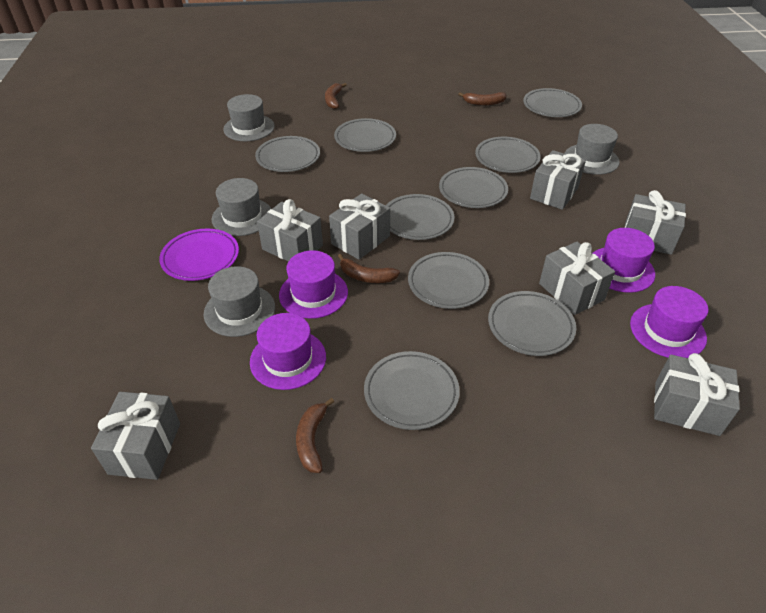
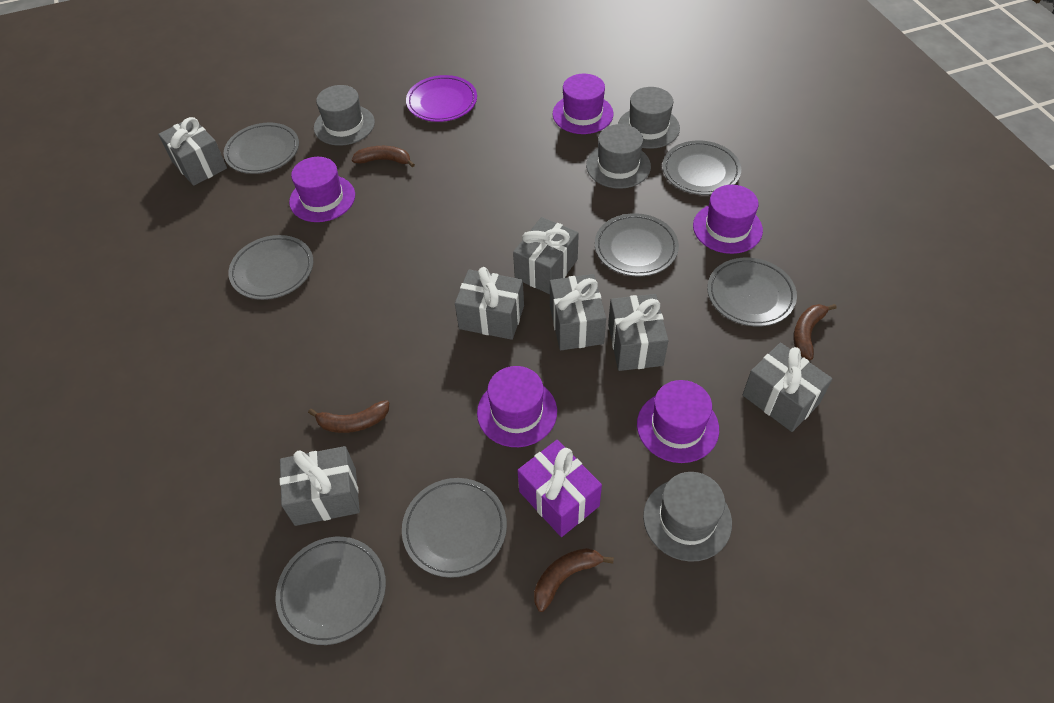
grey plate: [255,136,320,172] [334,118,396,152] [364,351,460,430] [386,194,454,240] [408,252,489,309] [439,167,508,208] [475,137,541,173] [488,291,576,356] [523,88,582,117] = 9 -> [223,123,299,174] [228,235,313,300] [275,537,386,645] [402,478,507,578] [595,213,679,276] [662,141,741,195] [707,258,797,327] = 7
purple gift: none = 0 -> [517,440,602,537] = 1
purple hat: [250,313,326,390] [279,250,348,319] [593,228,655,293] [630,286,708,358] = 4 -> [289,157,355,222] [477,366,557,447] [553,74,614,134] [637,380,719,463] [693,185,763,254] = 5

